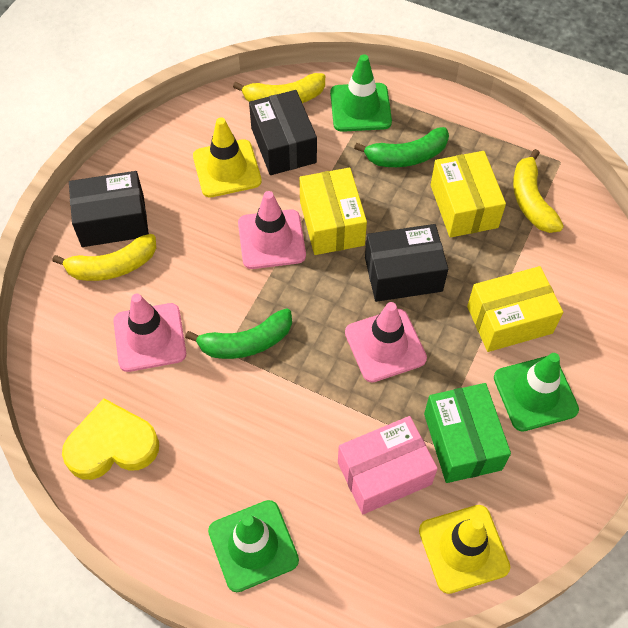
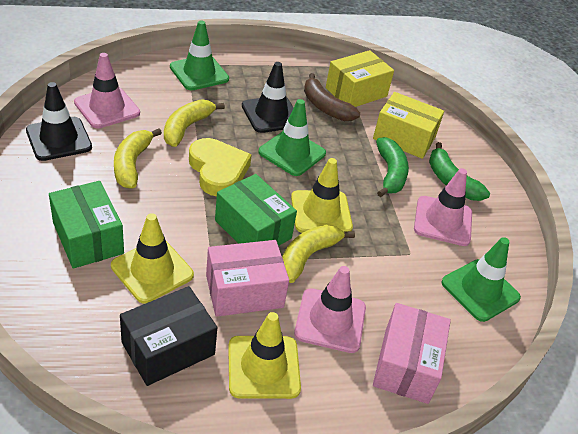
black box: [69,171,149,247] [249,90,317,175] [365,224,448,302] = 3 -> [120,286,217,386] = 1
black traffic cone: none = 0 -> [26,82,92,161] [242,62,294,133] = 2
brown banana: none = 0 -> [304,73,360,121] = 1
green box: [424,383,511,483] = 1 -> [49,181,124,269] [215,174,297,246] = 2
pink box: [338,416,438,515] = 1 -> [206,240,289,317] [373,303,451,404] = 2
yellow box: [299,168,367,255] [431,151,506,238] [467,266,563,352] = 3 -> [326,50,394,107] [373,92,444,159] = 2
yellow traffic cone: [193,118,262,197] [419,505,510,594] = 2 -> [111,213,194,303] [228,312,301,399] [291,158,353,233] = 3

